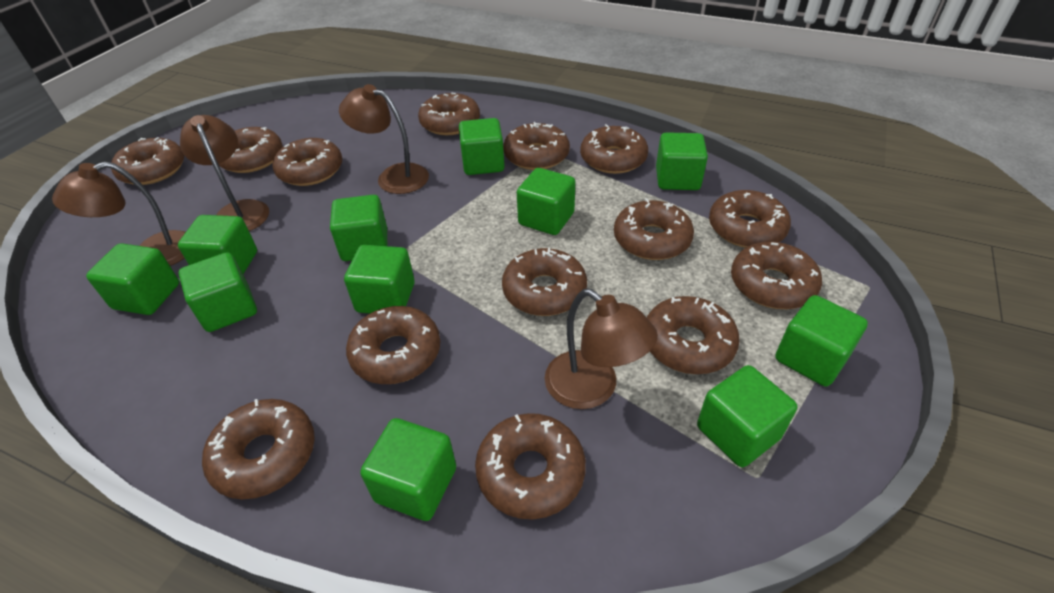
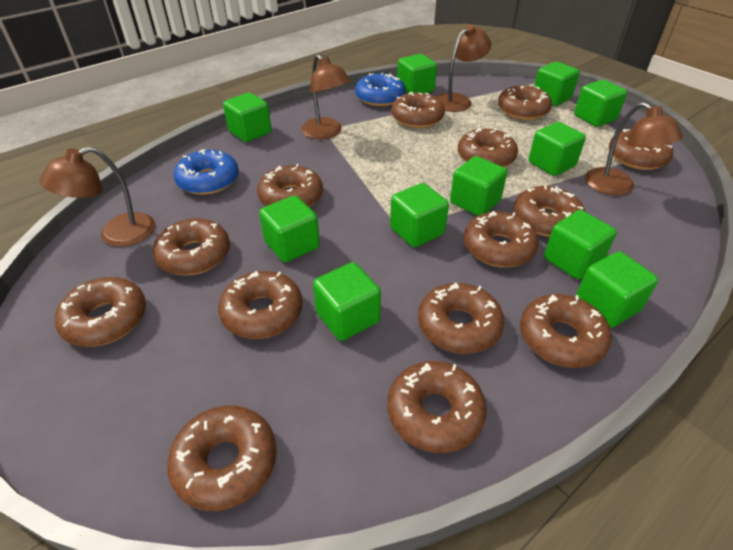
blue donut: none = 0 -> [174,149,239,195] [355,73,406,106] = 2

